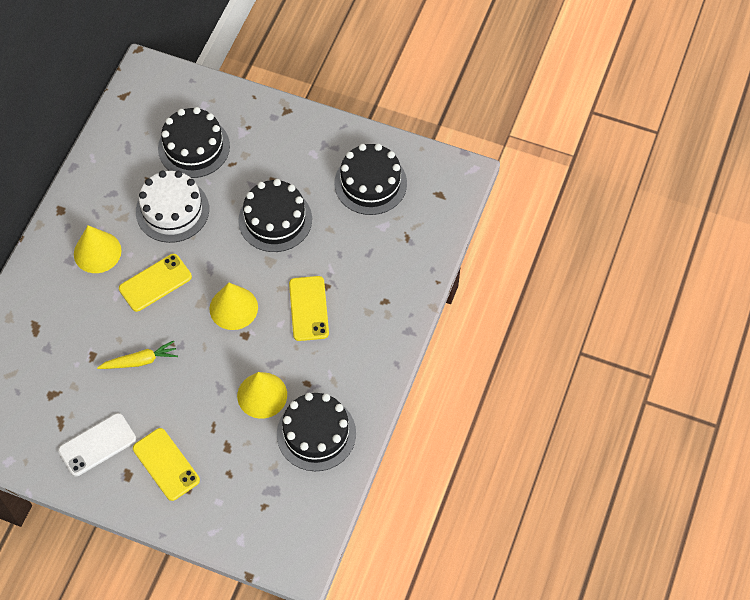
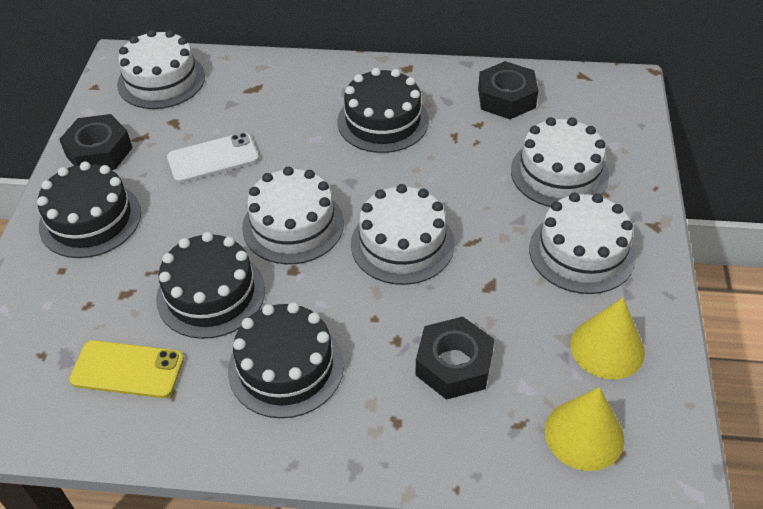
black nut: none = 0 -> [59,114,132,170] [416,317,494,400] [478,61,538,119] = 3
white cake: [136,171,209,243] = 1 -> [117,30,205,109] [242,167,344,264] [351,184,454,285] [511,117,609,207] [529,193,636,294] = 5
yellow carrot: [97,341,178,369] = 1 -> none = 0
yellow cone: [74,225,122,273] [210,283,258,330] [237,372,287,419] = 3 -> [545,387,624,471] [571,298,645,380] = 2
yellow phone: [119,254,192,312] [133,428,200,501] [289,276,329,341] = 3 -> [69,340,184,398] = 1

